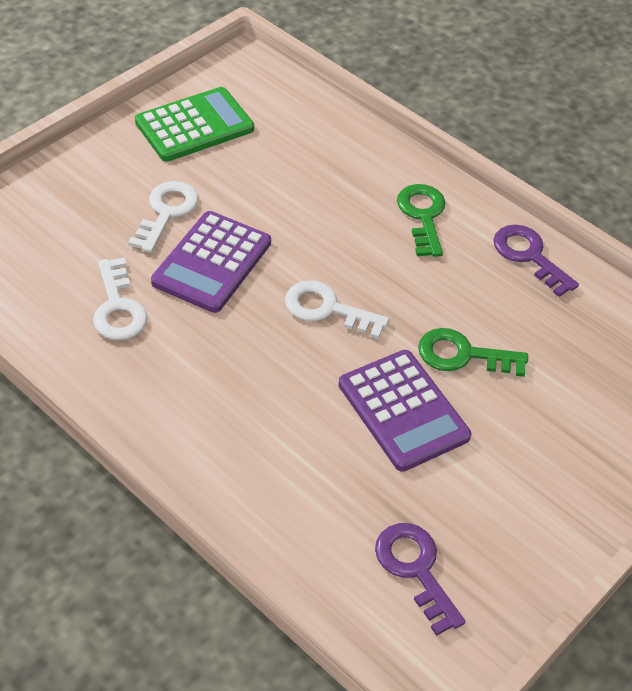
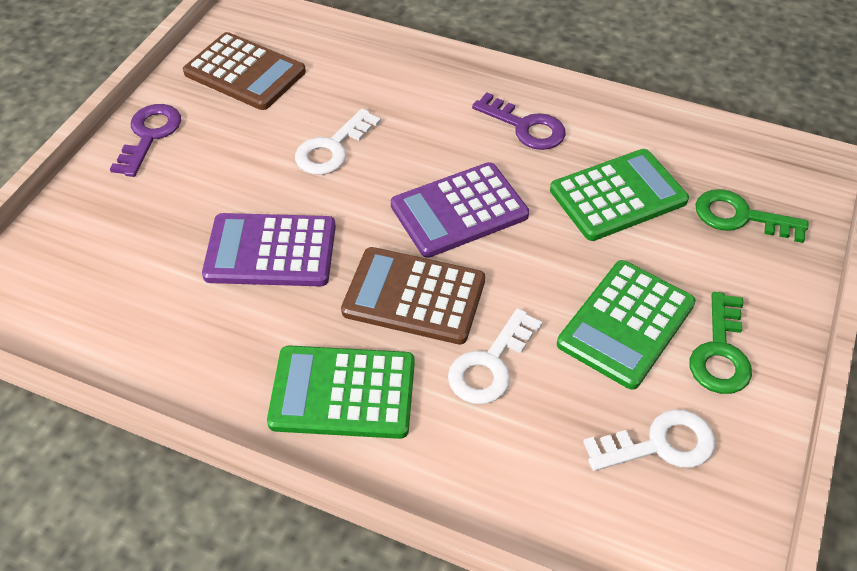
brown calculator: none = 0 -> [183,32,306,110] [341,247,485,345] = 2
green calculator: [135,87,254,162] = 1 -> [267,345,415,439] [550,149,689,241] [557,260,696,390] = 3

